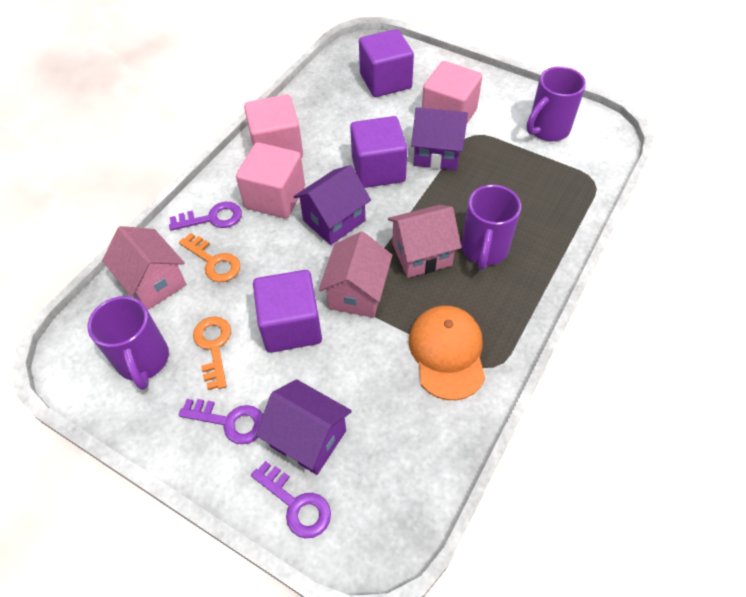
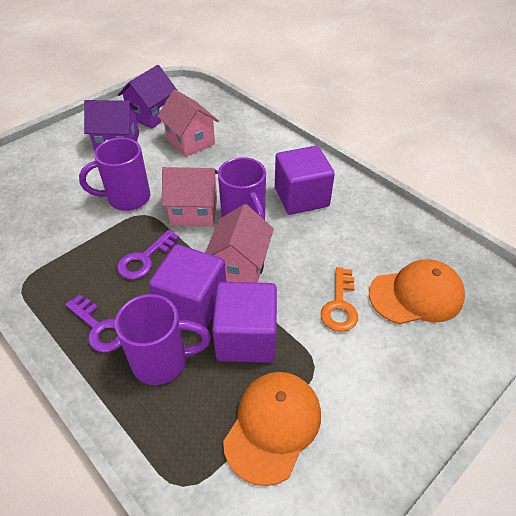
orange cap: [409,306,485,400] = 1 -> [223,372,321,486] [369,259,465,324] = 2
orange key: [179,233,241,282] [193,316,231,390] = 2 -> [321,267,358,332] = 1
pink cube: [236,142,305,218] [244,95,303,158] [422,61,482,125] = 3 -> none = 0
purple house: [256,379,352,475] [293,165,371,245] [411,107,468,170] = 3 -> [84,100,139,151] [118,65,177,129] = 2
purple key: [169,202,242,231] [178,399,263,444] [251,461,331,538] = 3 -> [65,295,122,352] [117,230,179,279] = 2

